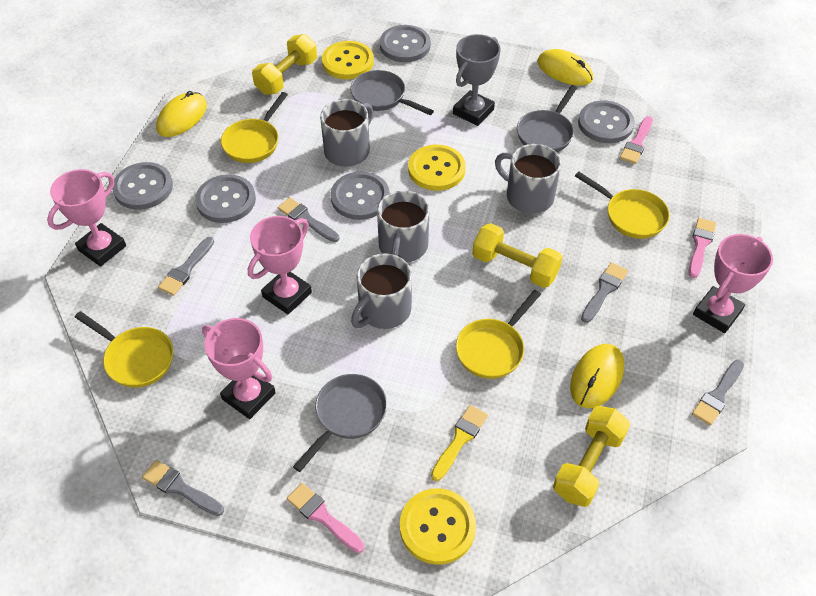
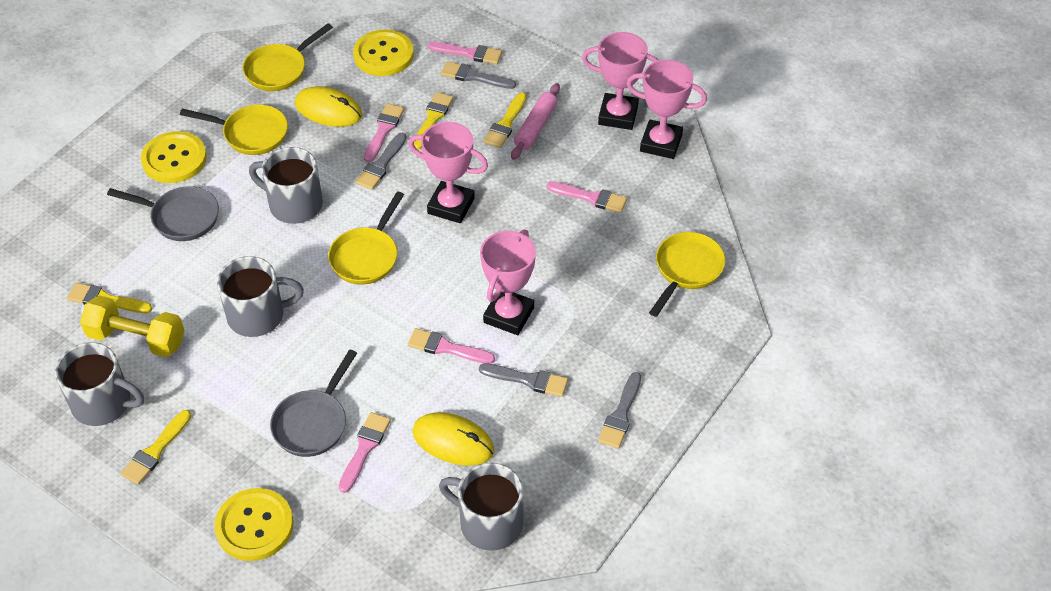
grey brush: [142,460,224,516] [158,237,214,296] [277,197,339,242] [581,262,628,323] [692,360,744,426] = 5 -> [356,133,407,190] [441,61,516,89] [479,363,568,397] [598,372,641,448] = 4
grey button: [112,162,173,210] [195,174,256,223] [331,172,390,220] [380,25,431,62] [578,101,635,143] = 5 -> none = 0
grey pan: [293,374,387,472] [350,70,434,115] [517,85,577,152] = 3 -> [107,186,219,241] [270,350,357,457] = 2
grey trophy: [453,34,501,126] = 1 -> none = 0
pink brush: [287,483,364,553] [620,116,653,164] [688,218,716,278] = 3 -> [339,412,391,493] [364,103,404,162] [408,328,495,364] [428,42,502,64] [547,181,627,213] = 5
pink rolling pin: none = 0 -> [511,83,560,160] = 1
yellow brush: [431,405,488,481] = 1 -> [67,283,152,313] [121,410,191,485] [414,92,454,150] [484,92,527,148] = 4
yellow dumbbell: [252,34,317,95] [472,223,563,288] [553,406,630,507] = 3 -> [80,295,184,357] = 1
yellow mouse: [156,91,207,137] [537,49,593,86] [570,344,624,408] = 3 -> [295,86,362,127] [412,412,494,465] = 2

